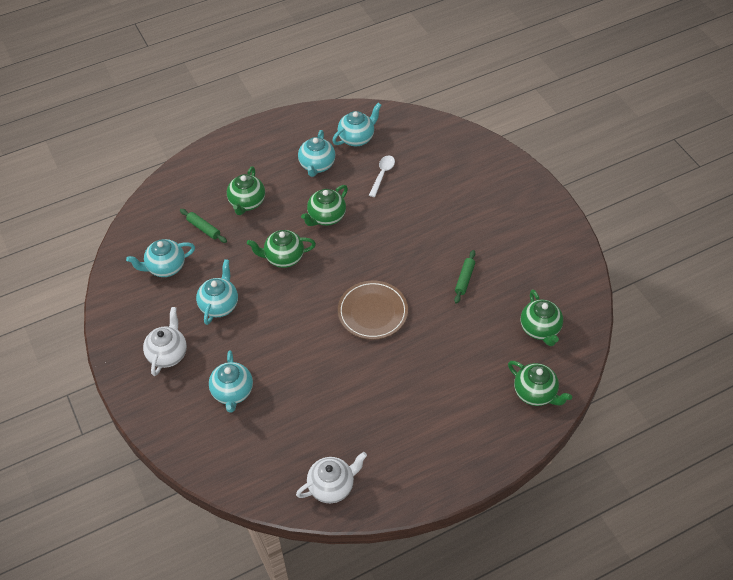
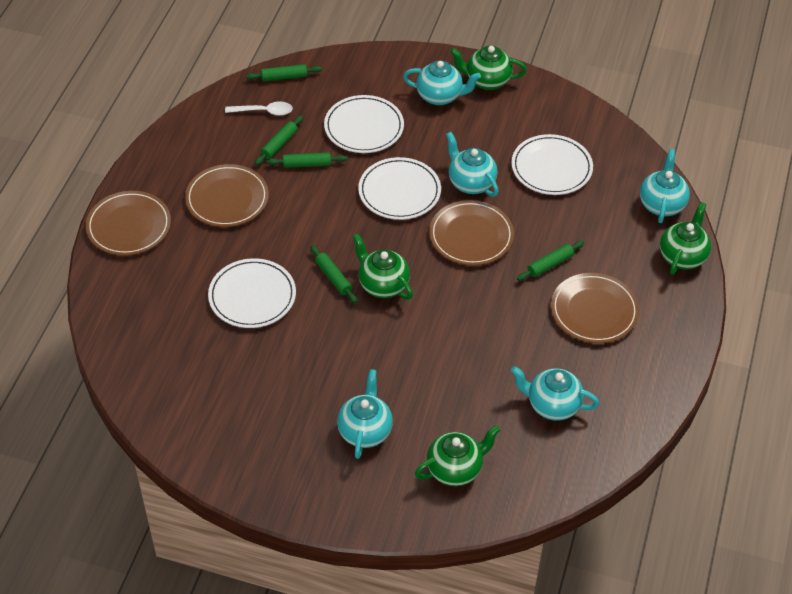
brown plate: [338,281,408,340] = 1 -> [86,191,171,256] [185,164,269,227] [429,200,514,266] [551,273,639,343] = 4
green rolling pin: [180,209,227,243] [454,250,476,304] = 2 -> [246,64,322,81] [255,115,303,165] [267,152,347,168] [310,245,357,303] [517,241,584,281] = 5
green teapot: [227,166,265,215] [247,230,316,268] [301,185,348,226] [508,361,572,406] [521,289,563,346] = 5 -> [352,233,413,300] [415,425,500,486] [450,46,527,90] [660,202,711,275] = 4
white plate: none = 0 -> [208,258,296,328] [324,95,404,153] [358,157,441,220] [511,134,593,195] = 4
white teapot: [143,307,187,376] [296,452,367,503] = 2 -> none = 0

